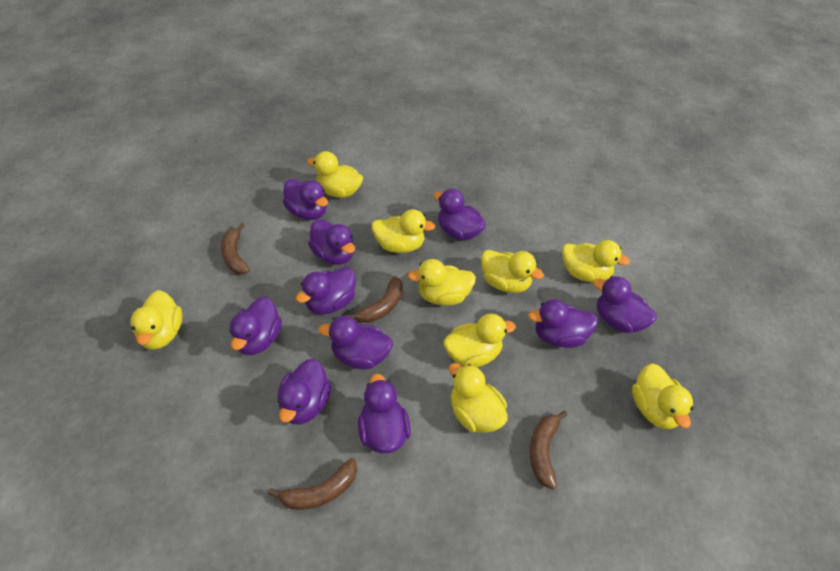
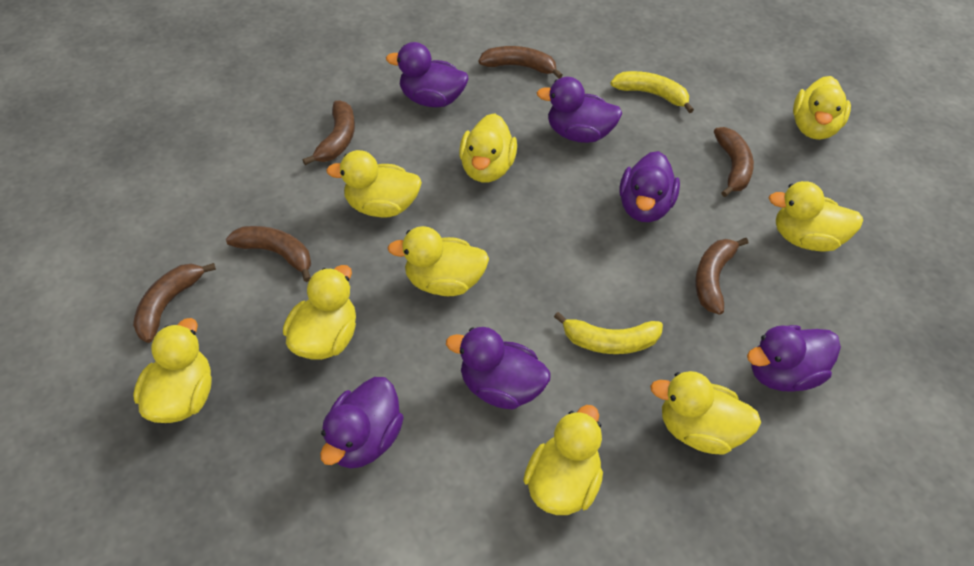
brown banana: [221,223,250,275] [268,458,357,510] [346,276,403,323] [529,411,567,489] = 4 -> [133,263,216,343] [226,226,311,282] [303,101,355,165] [478,46,563,79] [695,238,748,315] [714,127,754,197] = 6
purple duck: [229,296,282,355] [277,359,331,424] [283,179,328,220] [295,267,356,314] [308,219,355,265] [318,316,393,370] [358,374,411,453] [433,189,486,241] [528,299,598,348] [593,276,657,333] = 10 -> [320,377,404,469] [386,42,468,107] [446,327,550,409] [536,77,622,143] [619,151,680,222] [747,325,841,391] = 6
yellow banana: none = 0 -> [554,312,663,354] [610,71,694,113] = 2

